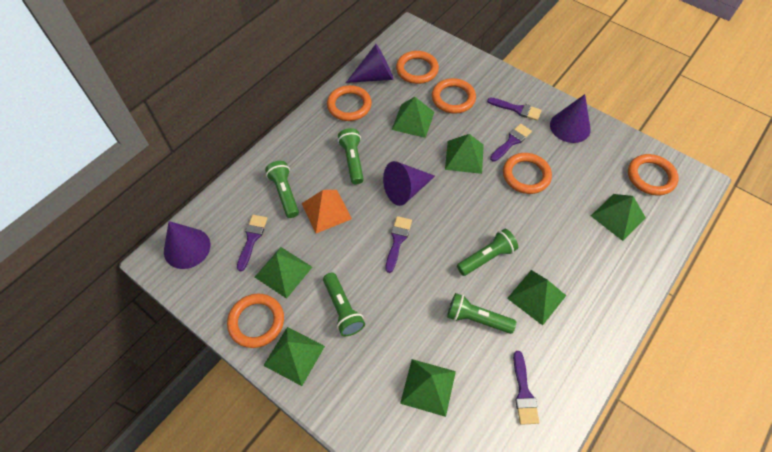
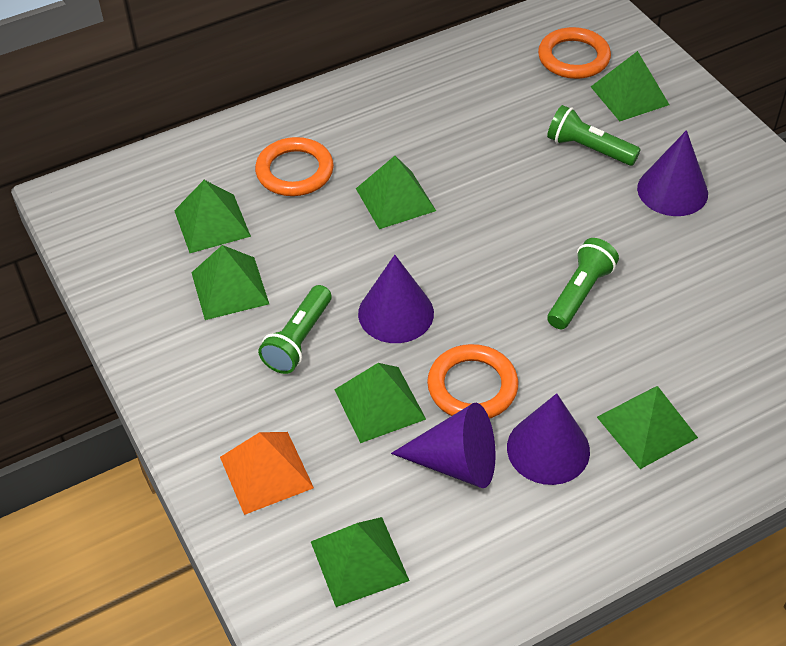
green flashlight: [265,161,299,218] [323,273,365,336] [338,128,364,184] [447,293,516,334] [457,229,518,276] = 5 -> [258,285,332,374] [547,105,641,166] [547,238,619,329] = 3
orange ring: [227,294,284,348] [327,85,372,121] [396,51,439,84] [432,78,476,114] [503,153,552,194] [628,154,679,196] = 6 -> [255,137,334,196] [427,344,519,419] [538,27,611,79] = 3
purple brush: [237,215,268,271] [385,216,412,273] [487,97,542,121] [490,124,532,162] [513,351,539,425] = 5 -> none = 0

